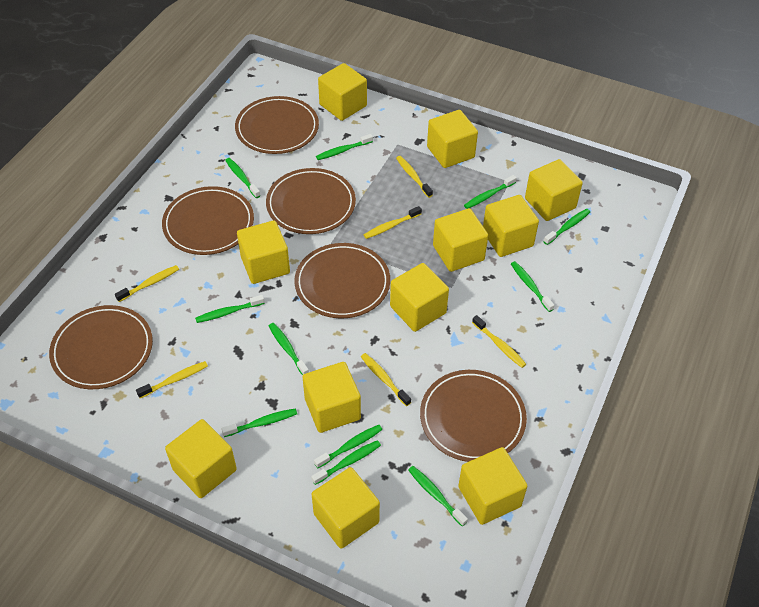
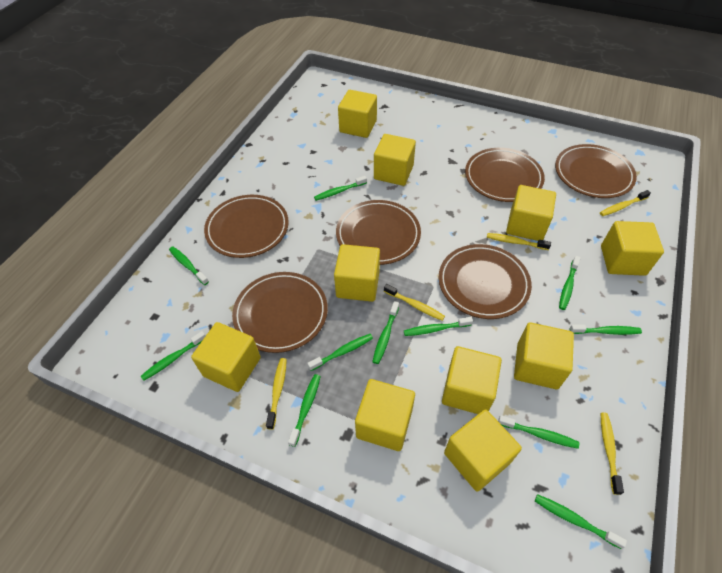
yellow cube: [165,419,237,498] [237,220,290,284] [302,362,361,433] [311,467,380,549] [318,63,367,121] [390,263,449,332] [427,110,478,168] [433,208,488,272] [458,447,527,525] [483,195,539,257] [525,159,583,221] = 11 -> [191,322,261,392] [334,244,380,302] [338,90,377,138] [355,379,415,451] [374,134,416,186] [442,346,502,414] [444,409,522,492] [506,185,556,241] [514,322,574,389] [601,221,664,276] = 10
yellow toothbrush: [115,265,179,302] [136,361,208,398] [361,353,411,406] [364,206,422,239] [396,156,433,198] [472,315,526,368] = 6 -> [266,358,287,430] [384,284,445,321] [487,233,551,250] [600,190,651,216] [601,412,624,495] = 5

